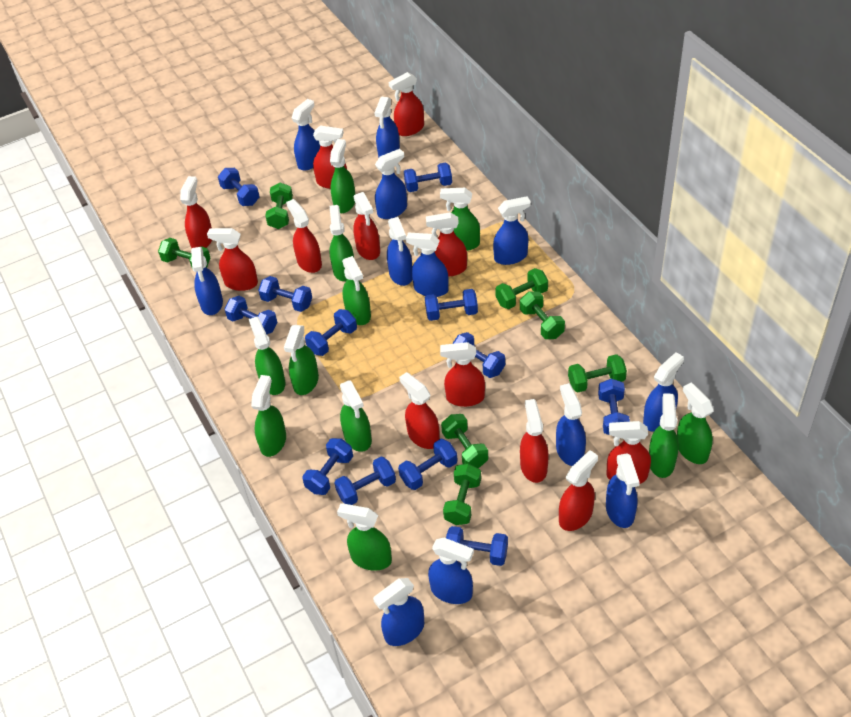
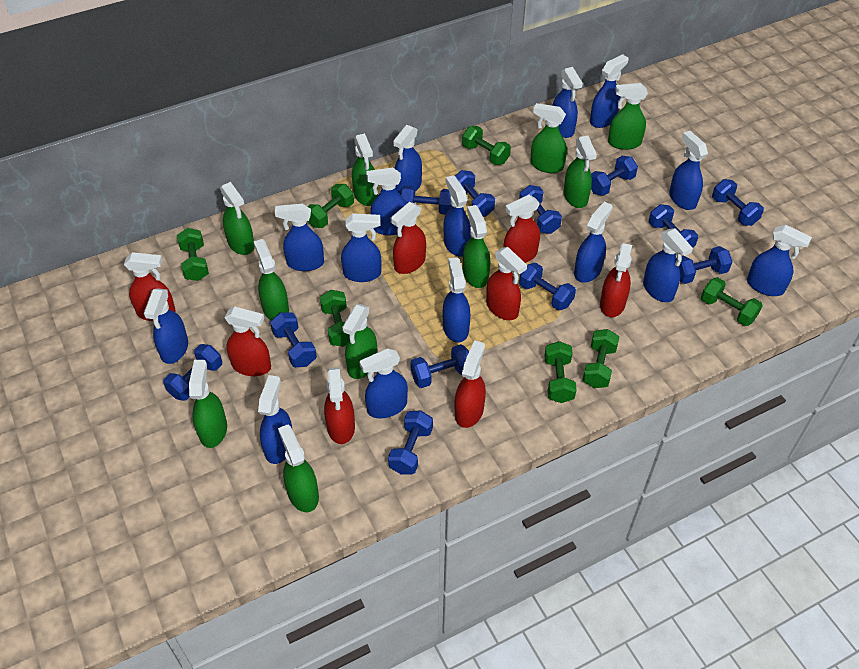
blue spray bottle: [191,247,223,315] [292,99,320,171] [373,578,424,646] [374,97,400,158] [375,149,407,219] [387,217,412,286] [406,232,449,297] [428,538,474,604] [493,196,531,265] [556,383,586,466] [606,453,640,528] [643,352,684,432] = 12 -> [144,288,188,364] [258,375,293,464] [275,204,324,271] [341,213,381,282] [359,348,408,418] [366,168,407,235] [393,125,422,195] [443,257,470,342] [444,175,471,257] [553,67,583,138] [574,202,613,283] [590,54,628,128] [643,228,693,302] [669,131,708,210] [747,225,812,296] = 15
green spray bottle: [249,317,285,395] [251,375,286,457] [284,325,319,395] [330,139,355,213] [330,205,354,281] [337,503,392,571] [340,380,372,452] [342,256,371,325] [440,188,480,251] [649,393,679,478] [677,383,714,464] = 11 -> [189,360,227,448] [220,182,255,255] [254,239,289,320] [278,425,319,512] [342,304,377,379] [352,133,378,206] [463,205,490,288] [530,103,567,173] [564,136,597,208] [608,83,648,150] = 10
red spray bottle: [180,176,212,248] [207,228,258,291] [286,199,322,273] [313,126,347,189] [353,192,380,260] [389,72,424,136] [399,372,440,449] [426,212,467,277] [440,342,485,407] [520,399,549,483] [559,450,598,531] [606,421,651,484] = 12 -> [124,252,175,321] [224,306,271,376] [324,367,355,444] [391,202,426,274] [454,340,486,428] [486,247,527,320] [503,195,540,263] [600,243,632,317] = 8

